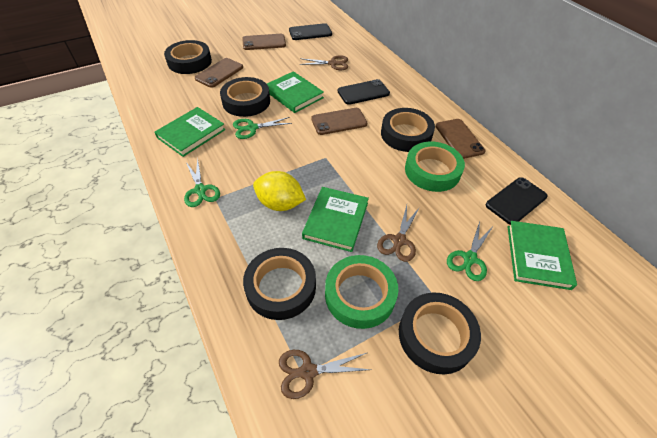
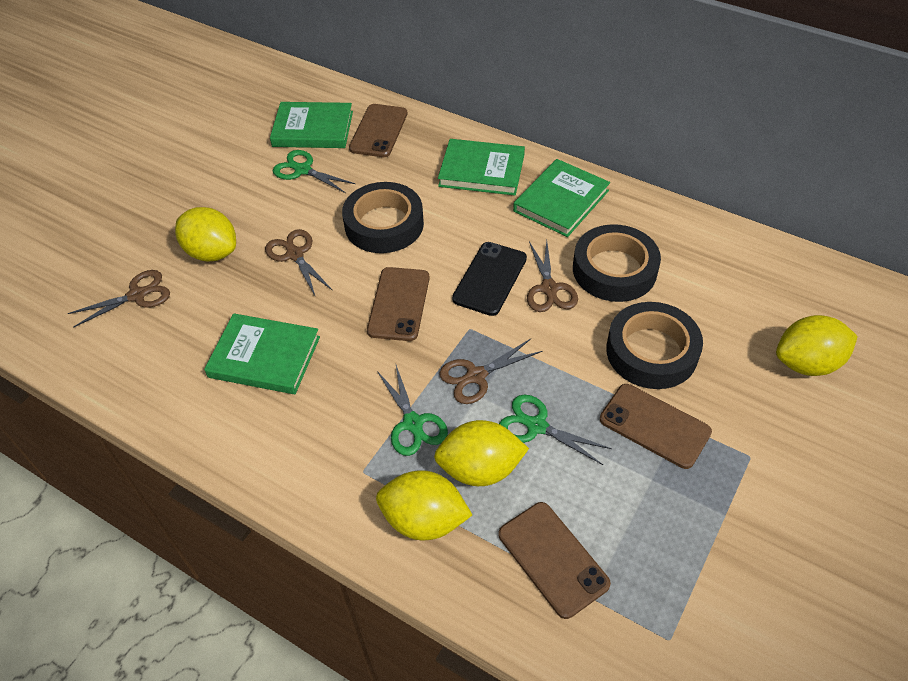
black phone: [289,23,332,40] [338,79,390,105] [486,177,548,225] = 3 -> [452,242,527,316] = 1
black tape: [164,40,212,74] [220,77,270,117] [243,248,316,320] [381,108,435,152] [399,292,481,374] = 5 -> [342,182,424,253] [573,224,661,302] [606,302,703,389] = 3
brown scissors: [279,350,371,399] [299,55,348,70] [377,205,420,262] = 3 -> [68,270,170,328] [265,229,333,296] [439,339,542,404] [527,240,578,312] = 4
green tape: [325,255,398,329] [405,142,465,192] = 2 -> none = 0
yellow lemon: [253,171,306,211] = 1 -> [175,207,236,261] [376,470,472,540] [434,420,529,486] [776,315,858,376] = 4

